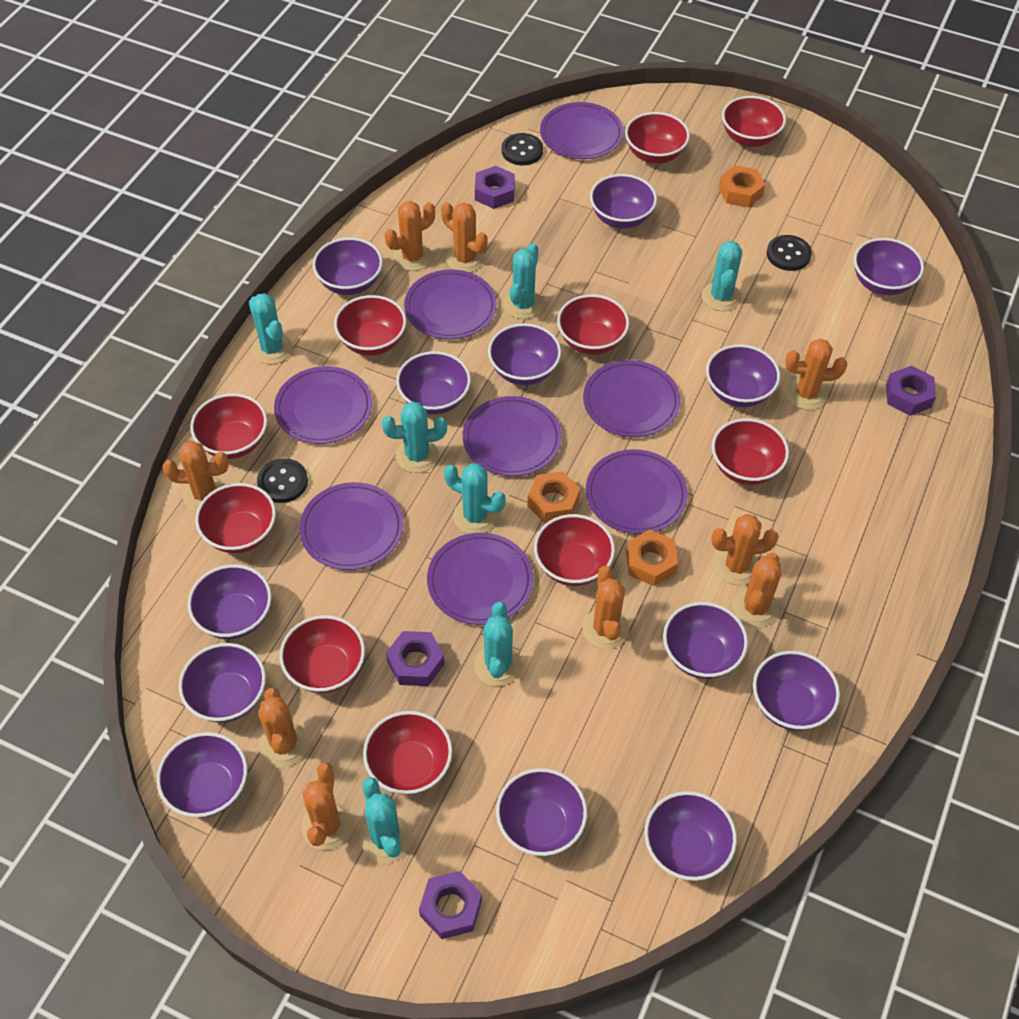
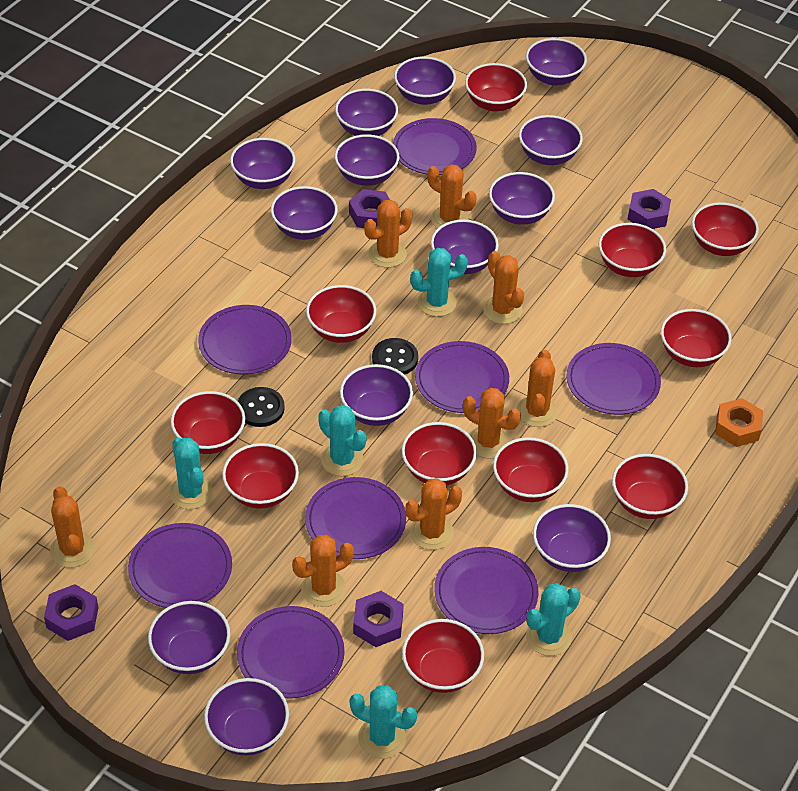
black button: [257,458,308,503] [502,133,543,165] [766,235,812,271] = 3 -> [238,387,285,427] [372,338,418,375] = 2
orange cactus: [162,441,229,512] [258,688,309,767] [301,762,353,850] [385,201,435,271] [441,202,488,272] [582,566,629,649] [711,514,778,585] [732,553,782,627] [785,339,847,410] = 9 -> [50,486,95,568] [292,535,354,607] [364,199,412,268] [405,478,462,550] [427,164,477,228] [463,388,521,459] [483,251,524,324] [517,350,558,427] = 8
orange nut: [527,471,580,523] [626,529,678,586] [719,165,765,208] = 3 -> [715,398,763,447] = 1
red bowl: [190,393,267,459] [195,483,276,553] [279,615,365,693] [334,295,406,356] [363,711,452,795] [534,514,615,586] [557,294,629,355] [625,112,690,164] [712,418,789,485] [722,96,786,147] = 10 -> [171,391,245,454] [222,443,299,509] [306,285,376,343] [402,422,477,485] [402,619,484,693] [465,63,527,112] [493,437,569,502] [599,223,666,277] [612,454,688,519] [661,309,732,367] [692,202,759,256] = 11
turquoise cactus: [249,293,293,364] [360,777,412,863] [382,401,447,473] [444,463,505,534] [474,602,522,686] [504,243,543,319] [702,241,742,311] = 7 -> [169,438,213,509] [318,405,367,476] [350,685,417,759] [410,248,468,317] [526,583,581,656] = 5

